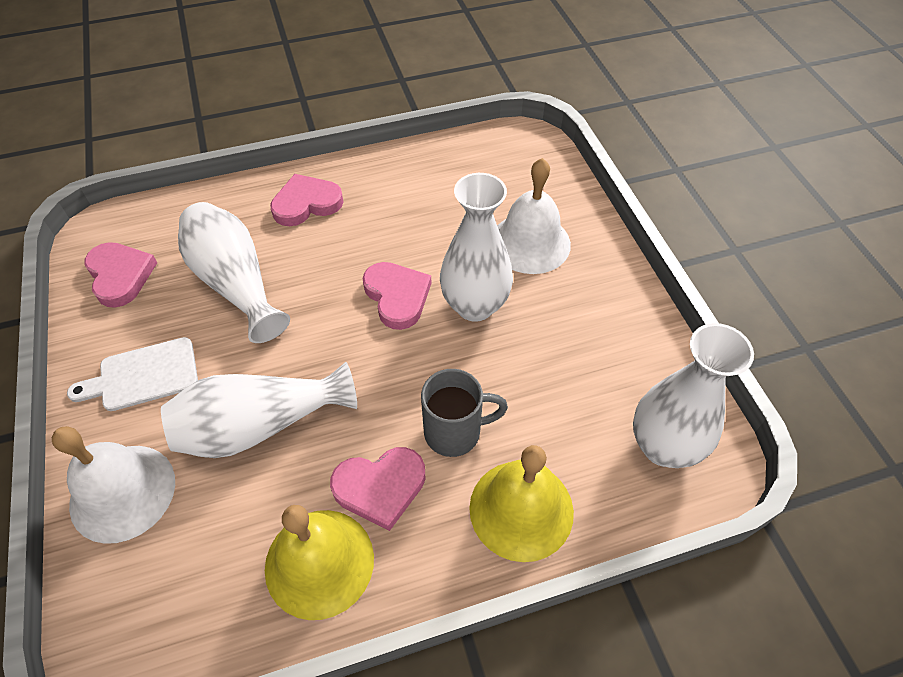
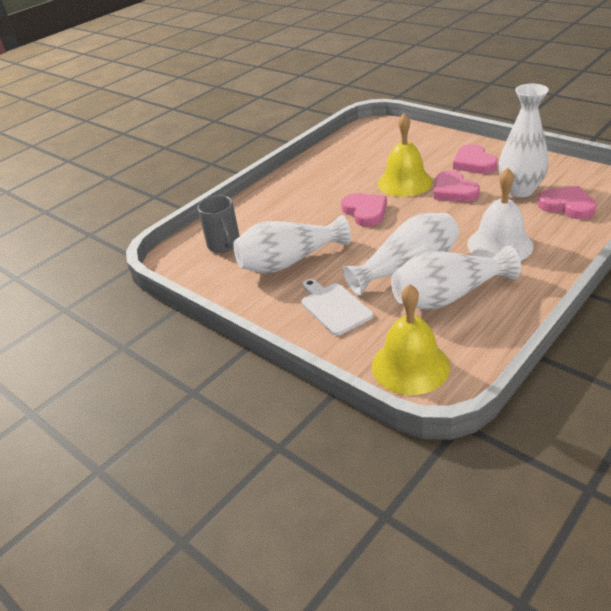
white bell: [52,426,175,544] [497,158,571,274] = 2 -> [467,168,534,261] = 1

